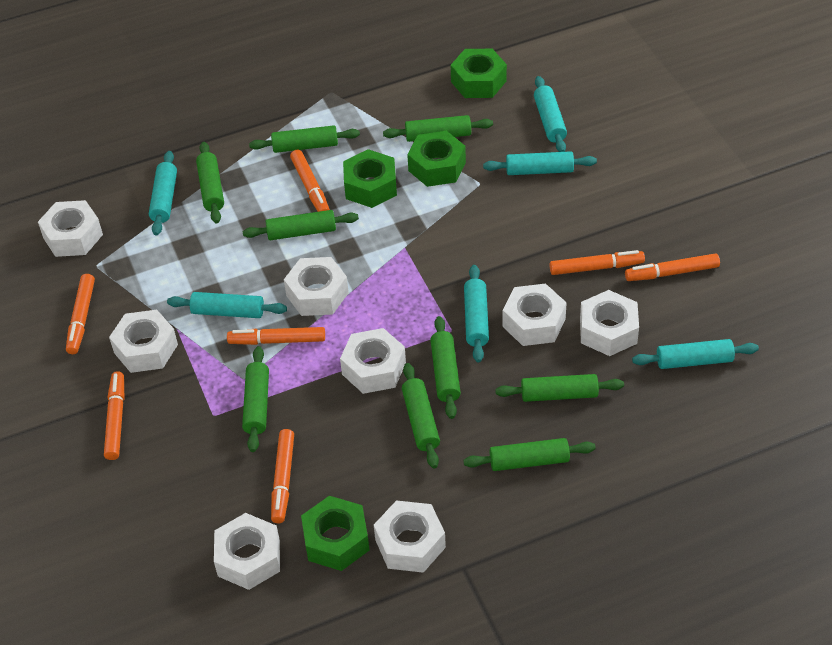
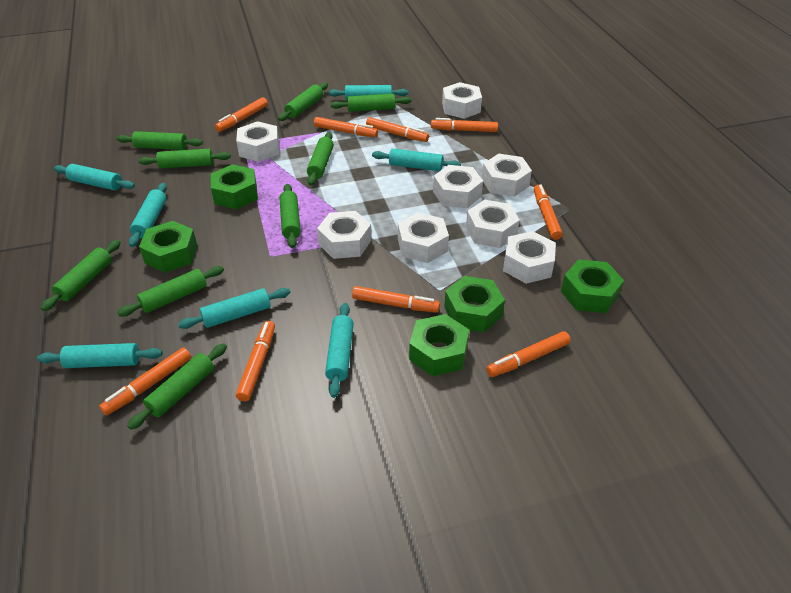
green nut: [301,496,369,571] [343,149,397,208] [407,131,466,187] [451,49,507,98] = 4 -> [139,221,197,273] [211,164,258,209] [409,314,469,376] [444,276,505,333] [561,259,624,313] = 5
orange marker: [66,274,95,354] [104,371,124,460] [227,327,325,345] [271,429,294,524] [290,150,330,212] [550,250,645,275] [625,253,720,281] = 7 -> [99,347,191,415] [215,97,268,132] [236,321,275,402] [314,117,378,137] [352,286,440,313] [366,117,429,142] [431,118,498,132] [486,331,571,377] [534,184,563,240] = 9
turquoise rolling pin: [149,151,177,236] [167,292,287,318] [464,265,489,362] [483,151,597,175] [534,76,567,152] [632,339,759,369] = 6 -> [37,343,162,368] [54,164,135,190] [129,183,167,247] [178,288,290,329] [325,303,354,398] [329,85,408,100] [372,149,461,171] = 7

